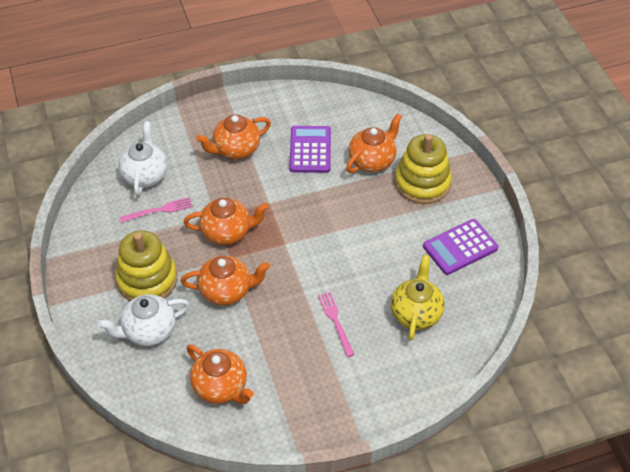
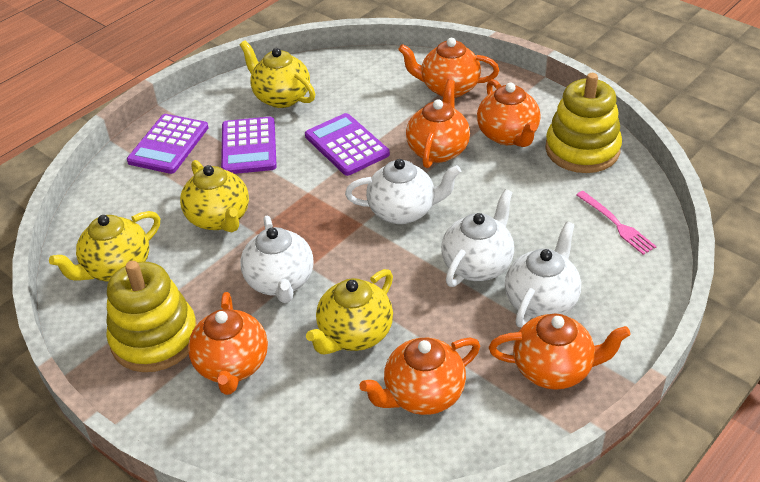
orange teapot: [181,256,270,305] [183,198,269,245] [187,345,254,404] [196,115,271,159] [346,114,402,173] = 5 -> [188,292,268,395] [359,338,480,415] [398,38,499,98] [406,79,470,168] [477,79,541,147] [489,313,631,390] = 6
pink fork: [120,197,192,223] [318,292,355,357] = 2 -> [576,191,657,255] = 1
purple calculator: [290,126,331,173] [423,219,498,275] = 2 -> [127,114,208,174] [221,117,277,174] [305,113,390,176] = 3
white teapot: [98,294,190,346] [119,122,167,196] = 2 -> [240,215,314,303] [345,159,461,224] [441,189,514,287] [505,221,581,327] = 4
yellow teapot: [391,255,445,341] = 1 -> [49,211,160,282] [180,160,249,233] [240,40,315,108] [306,269,393,354] = 4

